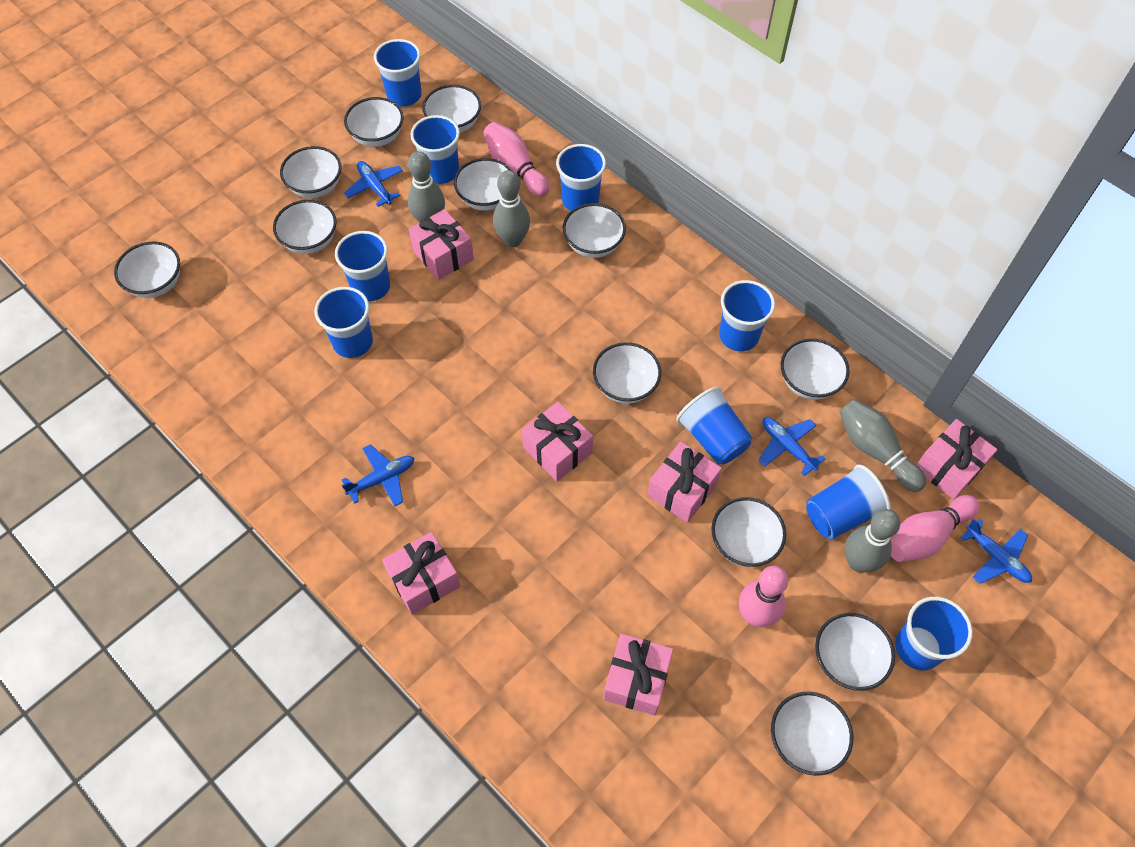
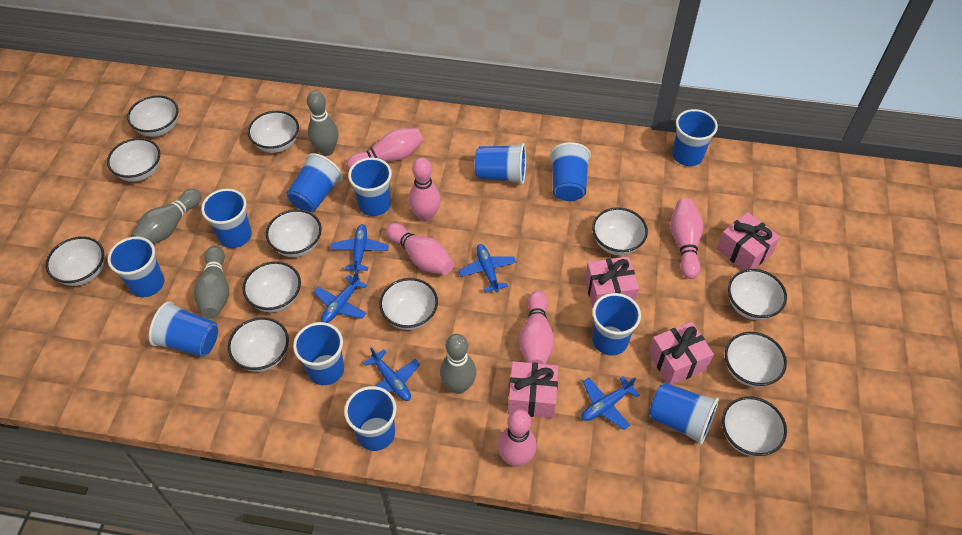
blue cup: [314,287,373,358] [335,231,390,301] [374,39,422,106] [411,115,460,184] [556,144,606,211] [676,386,753,464] [719,280,775,352] [806,465,891,539] [895,597,972,670] = 9 -> [108,237,165,297] [148,301,218,357] [201,189,252,248] [287,153,343,212] [293,322,344,385] [344,386,397,451] [348,158,392,216] [475,143,526,185] [550,142,591,201] [592,293,641,355] [649,383,719,445] [672,109,718,166] = 12
blue plane: [342,444,414,506] [344,161,403,207] [758,417,825,476] [960,518,1032,584] = 4 -> [314,271,367,323] [331,224,389,273] [363,347,420,401] [459,244,516,293] [582,376,640,430] = 5
pink bowling pin: [484,122,550,197] [739,566,788,627] [891,495,980,562] = 3 -> [347,128,423,170] [386,223,454,275] [409,158,441,222] [498,409,537,467] [519,291,554,364] [670,198,703,279] = 6
pink gift: [382,532,460,615] [409,209,474,280] [522,402,593,481] [603,633,673,716] [648,442,722,523] [917,419,998,499] = 6 -> [508,361,558,418] [585,256,639,308] [648,322,714,385] [717,212,780,270] = 4

